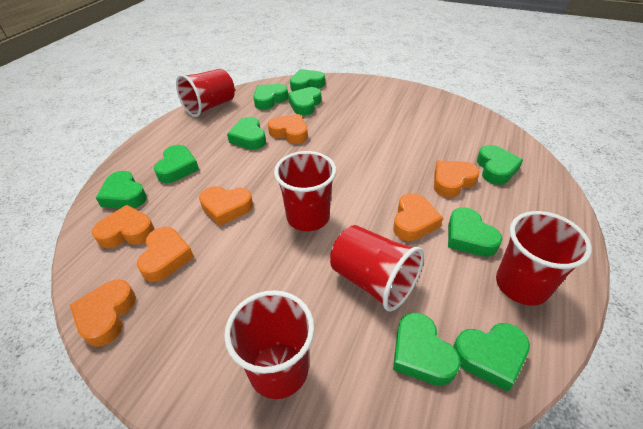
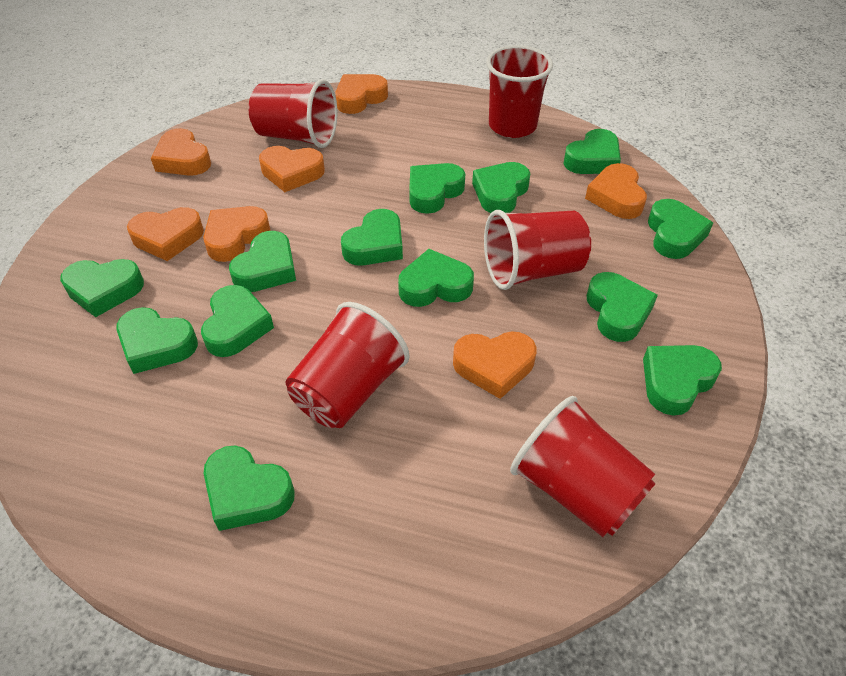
green heart: [96,171,147,209] [154,145,199,183] [227,117,266,150] [253,84,288,110] [288,87,321,116] [290,69,325,91] [393,313,461,386] [448,207,502,257] [453,323,530,392] [477,145,523,185] = 10 -> [60,259,144,317] [116,307,198,374] [201,285,274,357] [204,445,295,531] [229,231,296,292] [341,209,403,266] [398,249,474,307] [409,163,465,214] [472,162,530,213] [563,129,621,174] [586,272,658,342] [643,345,722,416] [648,199,713,259] = 13

